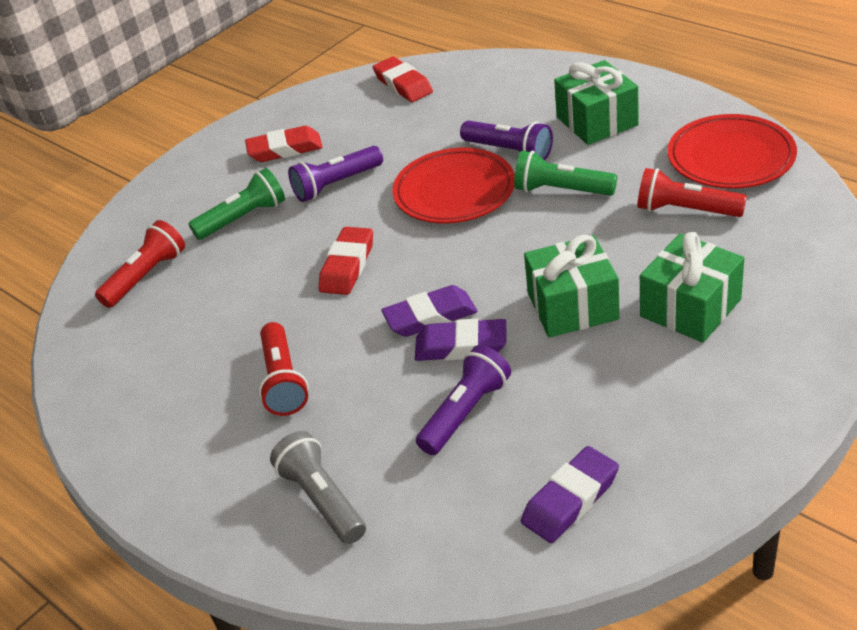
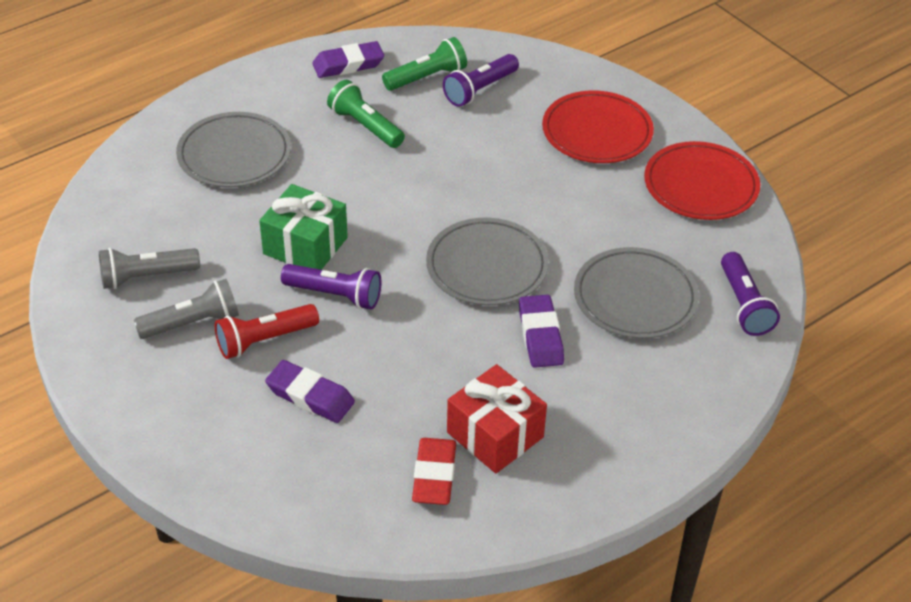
green gift: [524,235,620,338] [554,60,639,145] [640,232,744,343] = 3 -> [259,184,348,270] = 1
grey flashlight: [270,431,366,544] = 1 -> [99,248,200,289] [134,279,239,339] = 2
grey plate: none = 0 -> [176,112,291,188] [426,218,549,305] [574,247,699,339] = 3
red eraser: [245,126,323,162] [319,227,373,295] [372,56,433,102] = 3 -> [412,438,456,505] = 1
red flashlight: [95,220,185,308] [259,322,309,416] [637,168,747,217] = 3 -> [215,304,319,359] = 1
red gift: none = 0 -> [447,364,547,473] = 1

